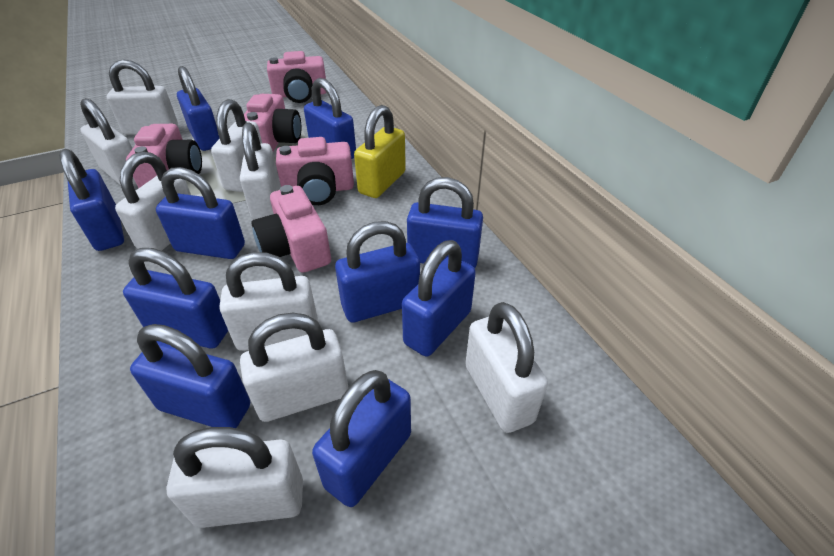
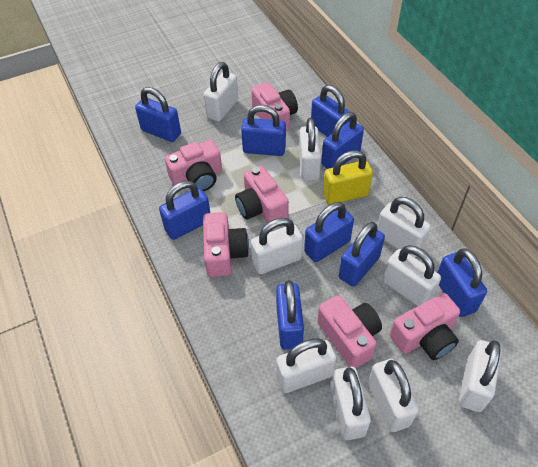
blue padlock: [59,149,124,251] [123,248,228,348] [130,324,250,428] [156,167,245,259] [177,66,220,151] [304,78,356,159] [312,370,411,507] [335,221,420,323] [402,240,476,357] [407,177,483,268] = 10 -> [135,87,181,142] [159,181,210,240] [241,105,286,156] [276,280,304,350] [304,202,354,262] [311,85,350,137] [321,112,364,169] [339,222,385,287] [437,248,487,317] = 9
pink camera: [126,124,202,188] [244,94,301,152] [251,185,331,273] [267,51,327,103] [276,137,354,205] = 5 -> [165,140,222,191] [203,212,249,277] [235,166,289,223] [251,83,298,131] [317,295,382,368] [390,293,460,360] = 6

